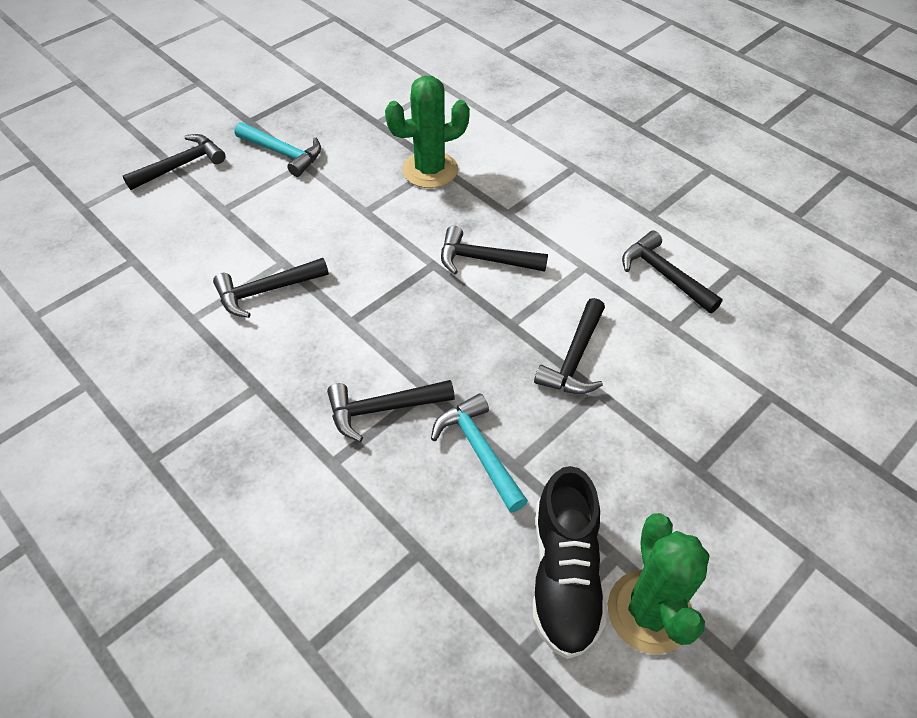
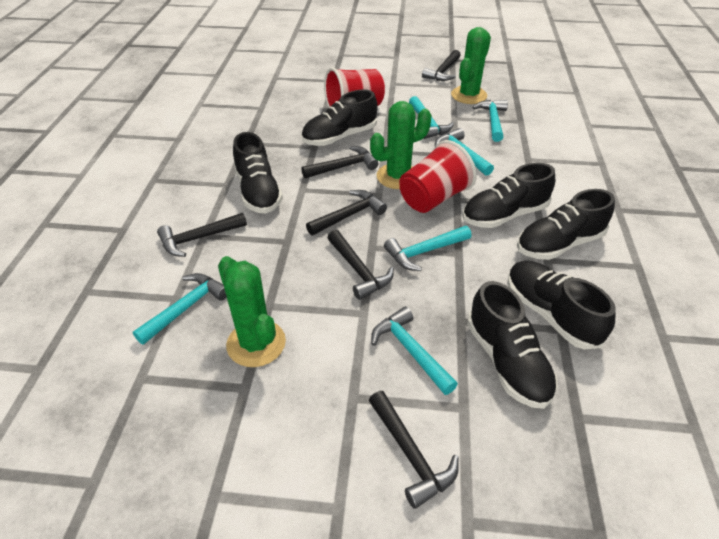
black shoe: [532,466,607,659] = 1 -> [233,132,283,213] [301,90,377,146] [462,163,555,228] [467,281,557,409] [507,261,616,350] [517,189,615,260] = 6
green cactus: [385,76,470,188] [608,513,709,654] = 2 -> [218,256,286,367] [370,101,432,189] [451,27,491,104] = 3
red cup: none = 0 -> [324,67,385,108] [399,140,477,213] = 2
turquoise hammer: [235,122,321,177] [431,393,528,513] = 2 -> [133,273,227,345] [371,307,458,395] [384,226,471,271] [409,96,454,139] [435,128,494,176] [472,100,508,142] = 6

